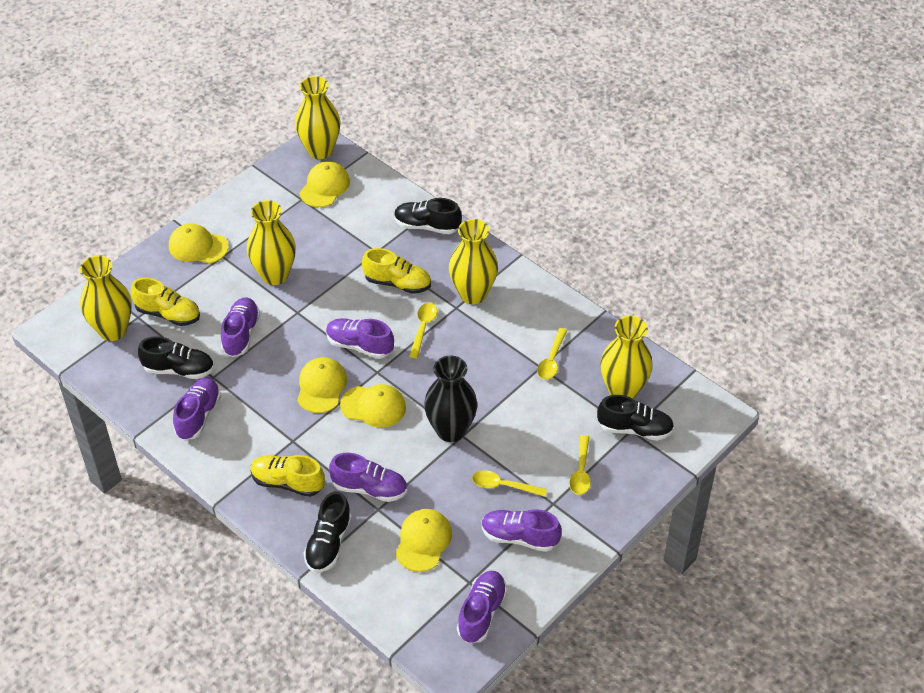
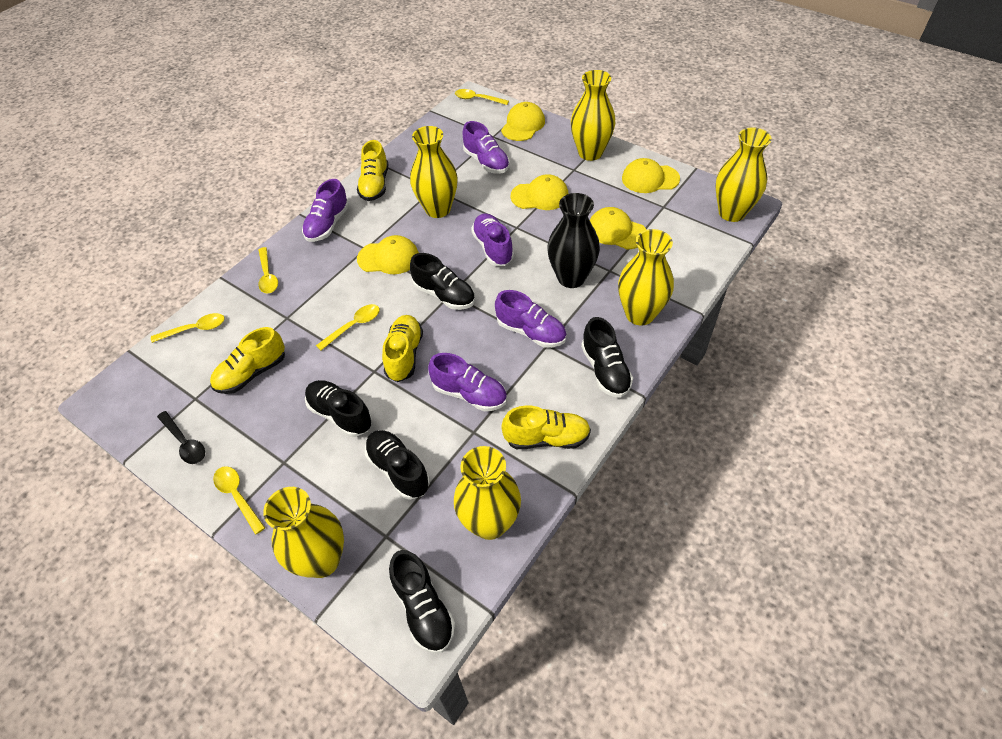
black shoe: [138,336,214,379] [304,491,352,573] [394,198,462,234] [597,395,674,441] = 4 -> [305,380,372,437] [365,430,430,500] [389,550,456,653] [410,253,475,310] [581,317,633,398] = 5
black spoon: none = 0 -> [157,411,205,464] = 1
purple shoe: [173,378,221,440] [221,298,260,357] [326,318,394,359] [329,453,407,502] [457,571,507,643] [482,509,562,552] = 6 -> [302,179,349,242] [428,353,507,411] [462,121,510,174] [471,213,514,266] [495,290,567,348] = 5
yellow shoe: [131,278,200,326] [250,455,325,497] [362,248,431,294] = 3 -> [210,327,285,394] [357,140,388,201] [382,315,423,382] [501,406,591,449] = 4
yellow spoon: [409,303,437,358] [472,470,547,497] [537,328,567,380] [569,435,591,495] = 4 -> [151,313,225,343] [213,466,265,535] [258,247,278,293] [316,304,380,350] [455,89,509,105] = 5
yellow vase: [80,255,132,341] [247,200,296,285] [295,76,341,159] [449,219,498,304] [600,316,653,399] = 5 -> [263,487,344,578] [410,126,458,218] [454,446,521,540] [571,70,615,161] [618,229,674,326] [716,127,772,222] = 6

